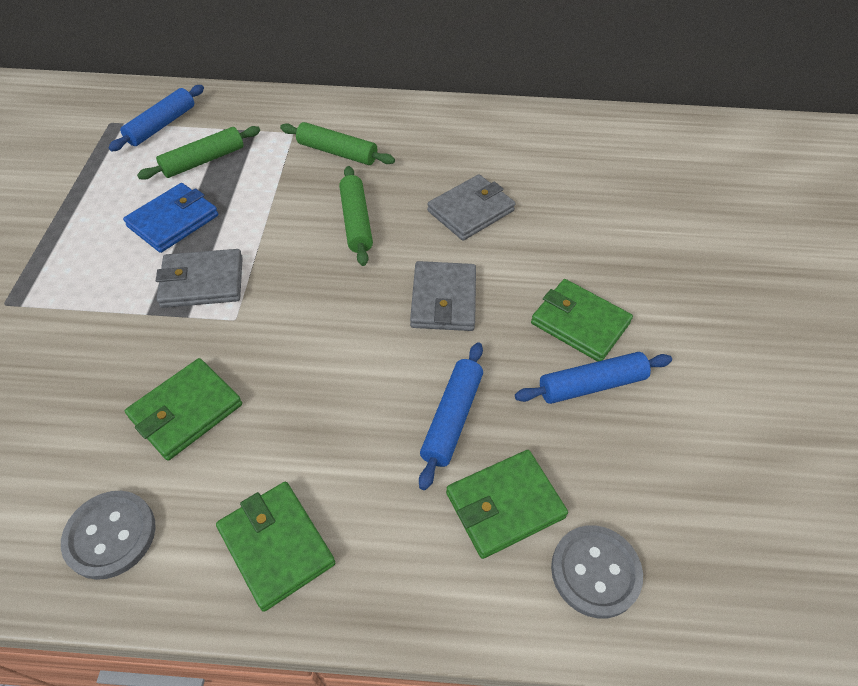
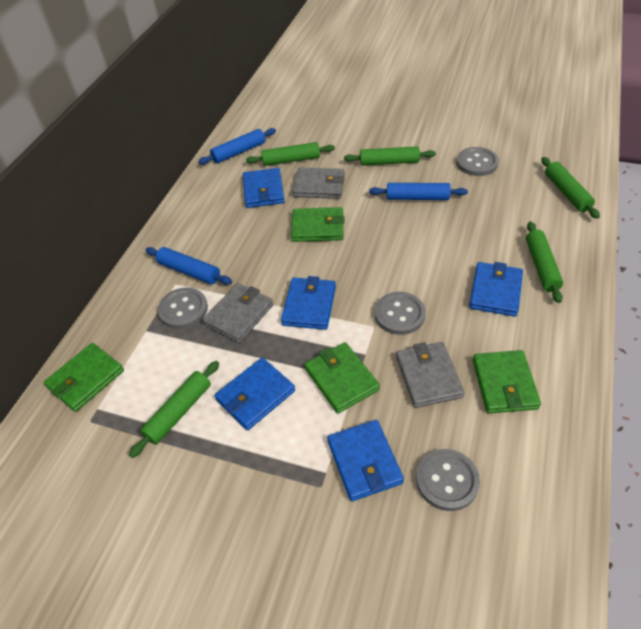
blue wallet: [123,183,218,253] = 1 -> [215,358,295,430] [243,168,285,208] [281,276,336,330] [327,420,404,501] [469,262,523,317] = 5
green rolling pin: [137,126,260,180] [280,122,395,165] [339,166,373,266] = 3 -> [129,361,219,458] [246,142,335,166] [344,146,436,165] [526,221,563,303] [541,157,600,219] = 5
grey button: [61,491,156,580] [551,525,643,618] = 2 -> [158,287,208,329] [375,292,426,335] [416,449,480,511] [456,147,499,176] = 4

